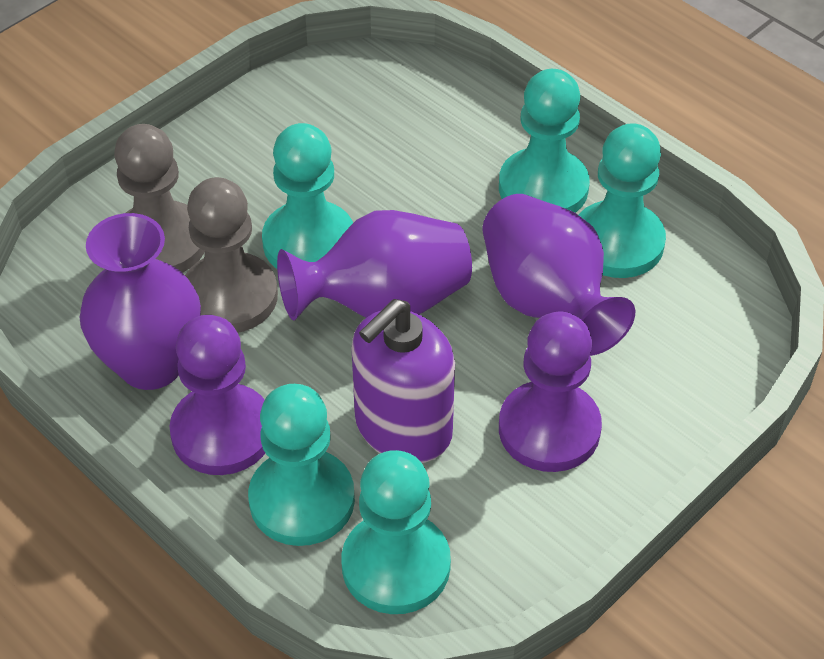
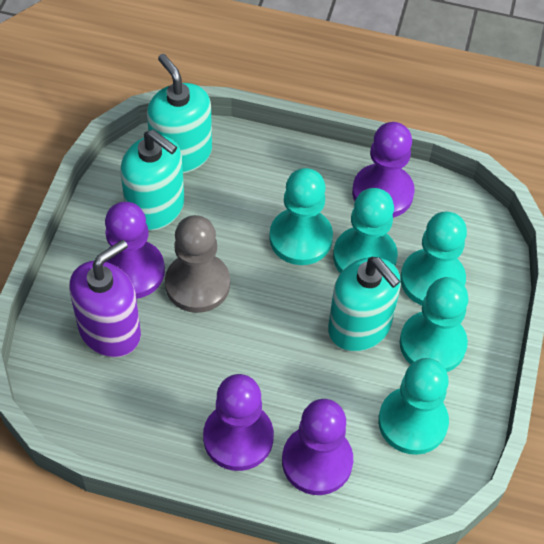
grey pawn: [114,124,205,273] [185,177,278,333] = 2 -> [165,215,230,313] = 1
purple pawn: [170,315,265,475] [499,311,602,472] = 2 -> [105,202,165,299] [203,374,274,471] [282,399,353,495] [352,122,415,218] = 4
purple vase: [80,213,201,390] [277,210,472,321] [482,194,635,356] = 3 -> none = 0
turquoise soap dispenser: none = 0 -> [120,130,184,231] [147,54,212,173] [328,257,401,352] = 3

